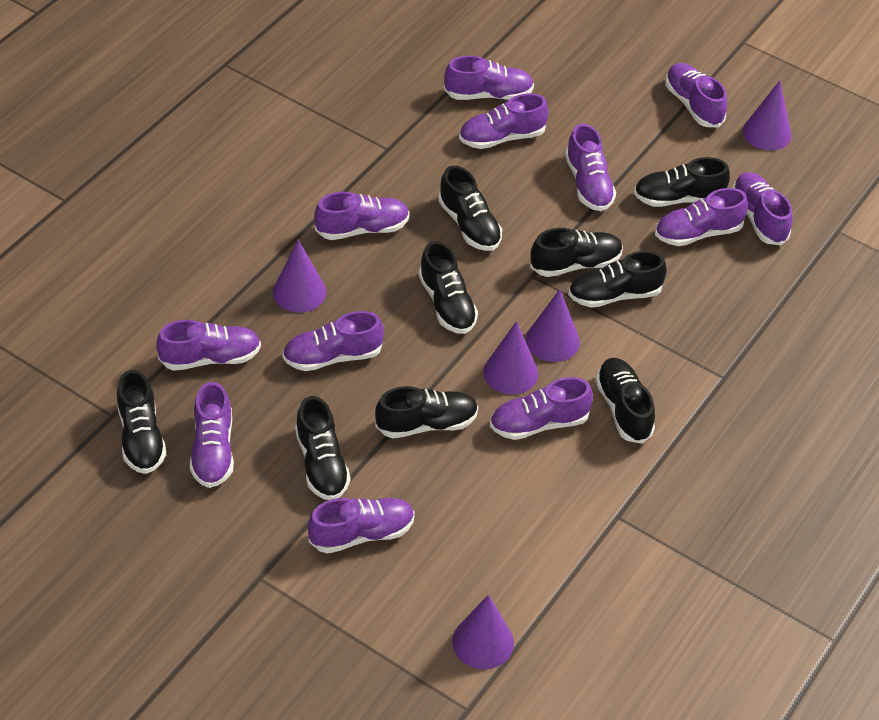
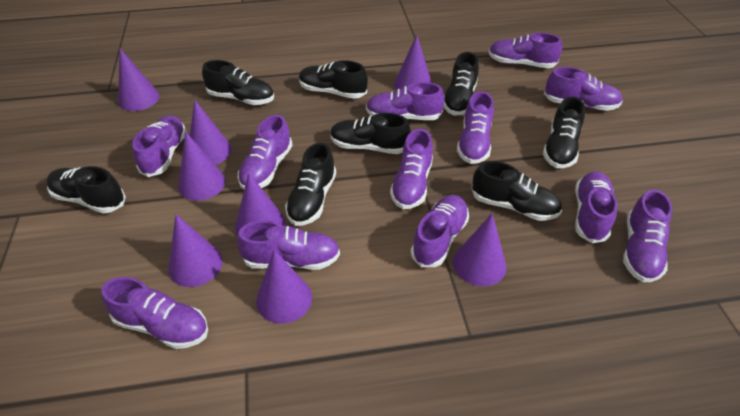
black shoe: [117,370,167,474] [295,396,350,500] [375,386,478,438] [418,241,478,334] [438,166,502,251] [530,228,623,277] [568,251,667,308] [595,358,655,444] [634,157,730,207] = 9 -> [46,166,126,214] [202,60,274,105] [285,143,336,226] [299,60,368,99] [330,113,411,154] [443,52,479,116] [471,161,562,221] [543,97,585,168] = 8
purple cone: [273,240,326,312] [452,595,514,669] [483,321,538,395] [526,289,580,362] [743,81,792,150] = 5 -> [118,48,159,111] [169,214,223,287] [178,132,226,201] [190,100,232,165] [235,173,285,235] [256,249,312,324] [394,35,432,90] [453,213,506,286] = 8

